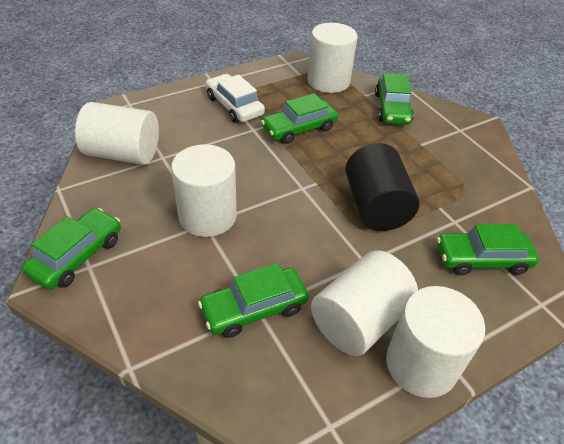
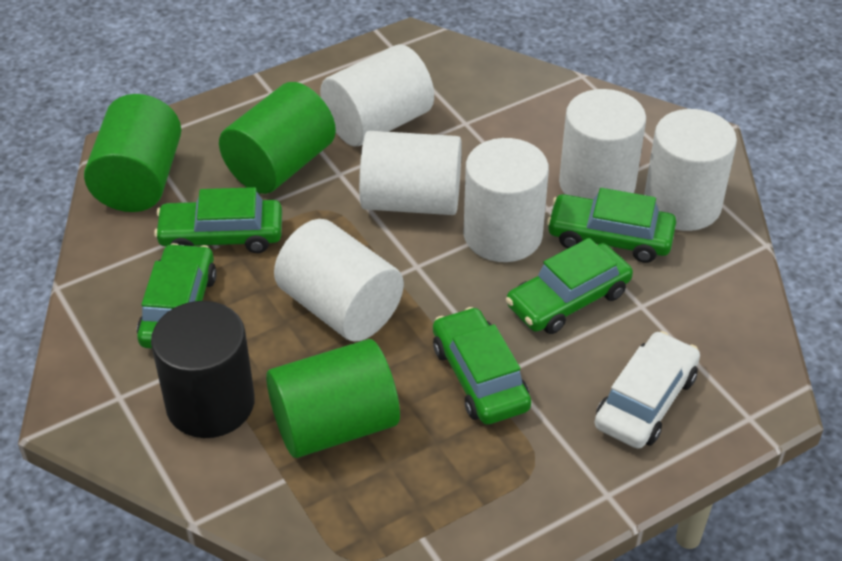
green cylinder: none = 0 -> [84,94,181,212] [219,82,336,194] [266,339,400,458] = 3
white cylinder: [75,102,159,165] [171,144,237,237] [307,23,357,93] [311,250,418,356] [386,286,485,398] = 5 -> [274,219,404,341] [320,44,434,146] [359,131,462,215] [463,138,549,262] [559,89,646,199] [644,109,737,231] = 6

